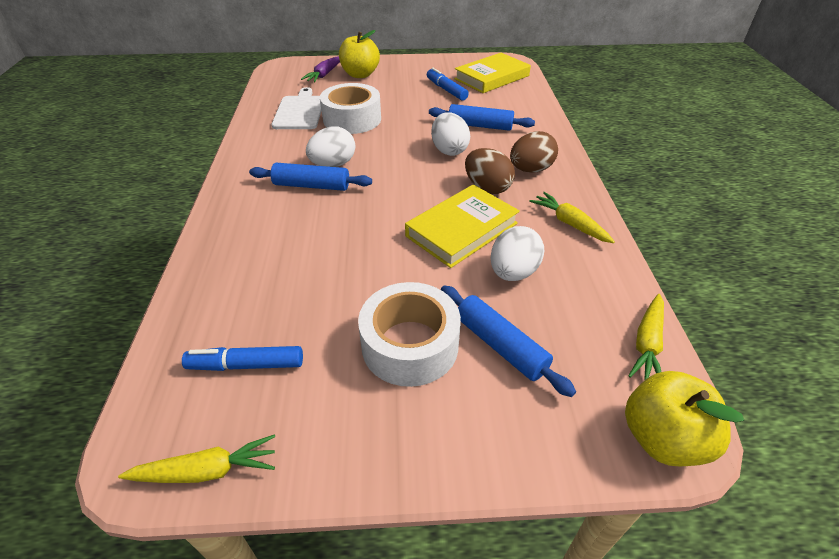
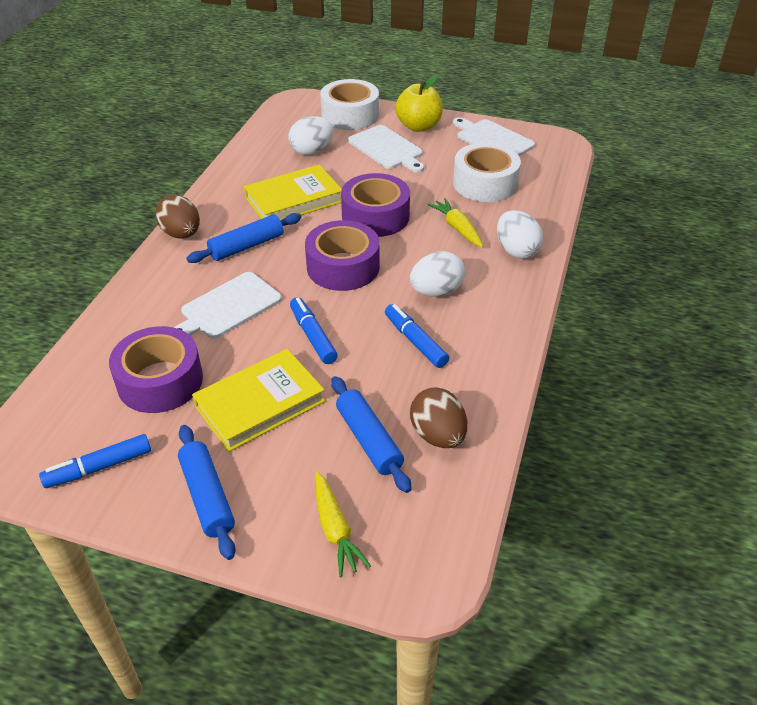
blue marker: [182,346,303,371] [427,68,469,101] = 2 -> [39,434,151,488] [290,297,338,364] [385,304,449,368] = 3
purple carrot: [301,56,340,82] = 1 -> none = 0
purple tape: none = 0 -> [109,326,203,413] [305,220,380,291] [341,173,410,237] = 3
white cutting board: [272,87,321,129] = 1 -> [173,272,282,339] [348,125,424,173] [453,117,535,156] = 3
yellow apple: [339,30,380,78] [625,371,744,466] = 2 -> [395,76,443,132] = 1
yellow carrot: [118,434,275,483] [529,192,615,243] [628,294,664,381] = 3 -> [315,472,371,577] [427,198,483,247] = 2

